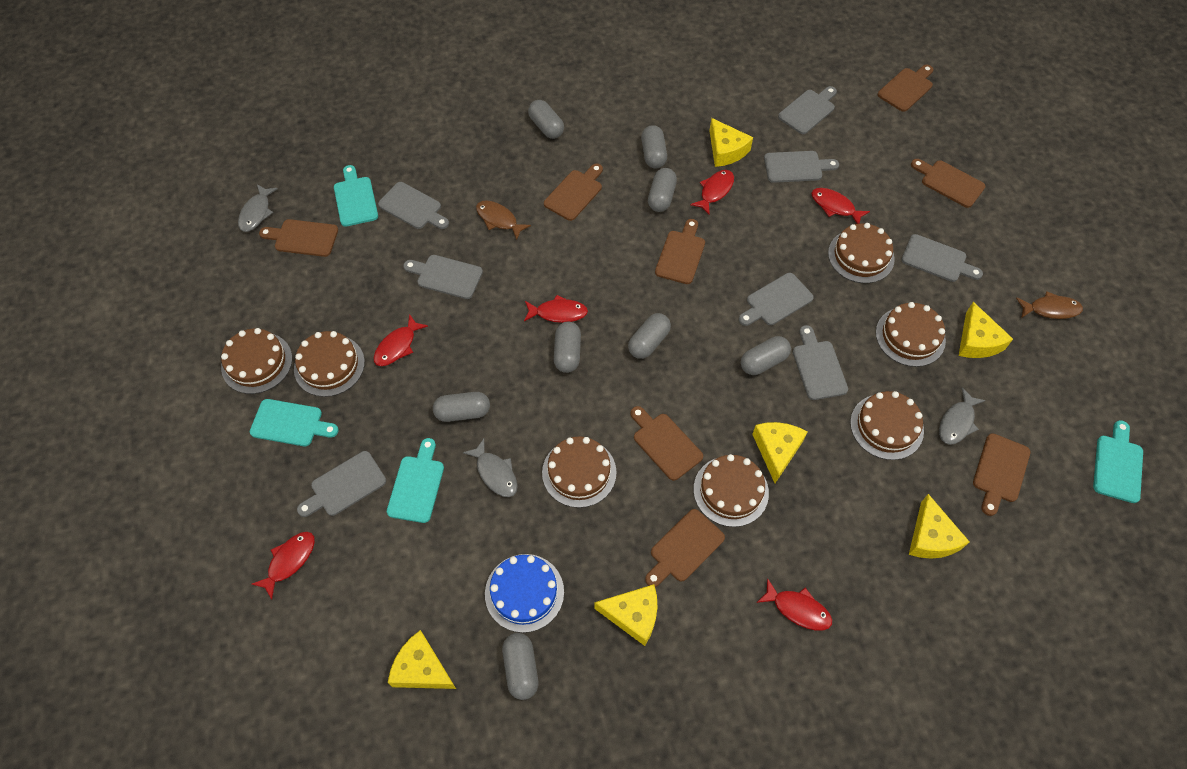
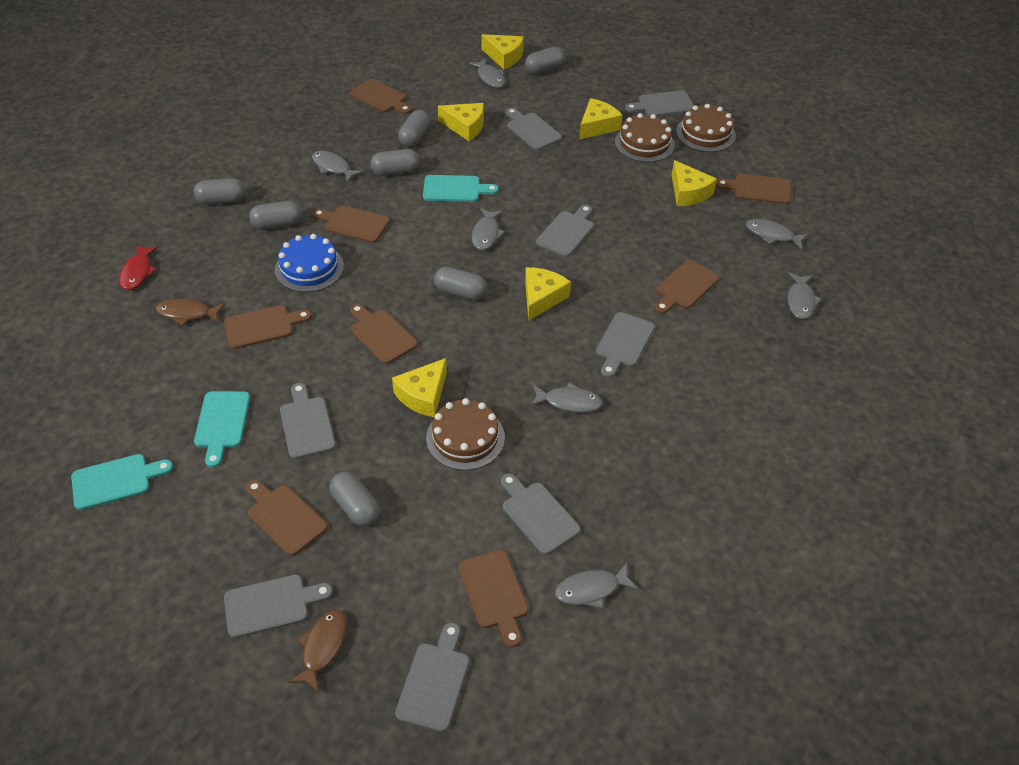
brown cake: [221,328,292,394] [294,331,365,397] [542,436,617,508] [693,454,769,527] [828,223,895,283] [850,391,924,460] [876,302,946,367] = 7 -> [426,398,505,470] [615,113,675,162] [676,104,736,152] = 3
grey capsule: [433,392,490,422] [502,633,538,700] [528,100,564,139] [554,322,581,373] [628,313,671,359] [641,125,667,168] [648,168,677,212] [741,336,791,375] = 8 -> [194,178,246,204] [249,201,302,229] [329,472,380,526] [371,149,419,176] [398,110,430,147] [434,267,487,300] [525,47,565,74] = 7
grey fish: [238,184,278,232] [463,439,518,497] [939,388,986,445] = 3 -> [312,150,363,183] [469,58,505,88] [471,208,505,250] [530,383,603,413] [555,563,638,608] [746,219,808,249] [787,272,821,319] = 7
red fish: [252,532,315,600] [373,314,428,366] [524,295,588,323] [690,170,734,215] [756,578,832,631] [811,188,870,224] = 6 -> [119,245,158,290] = 1
turquoise cutting board: [250,399,339,446] [334,165,378,227] [387,438,444,523] [1093,420,1143,503] = 4 -> [71,454,173,510] [194,391,250,468] [423,175,499,202] = 3

